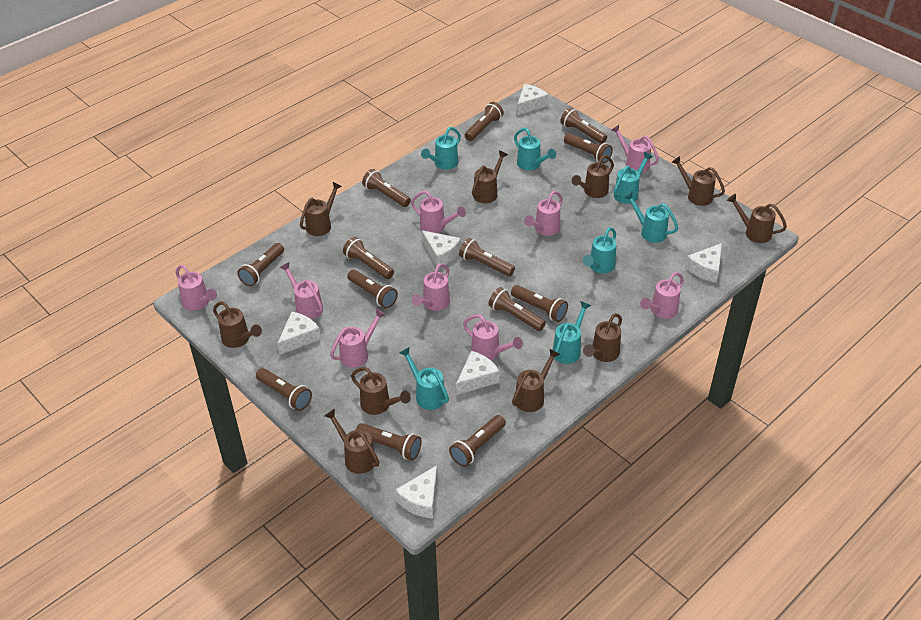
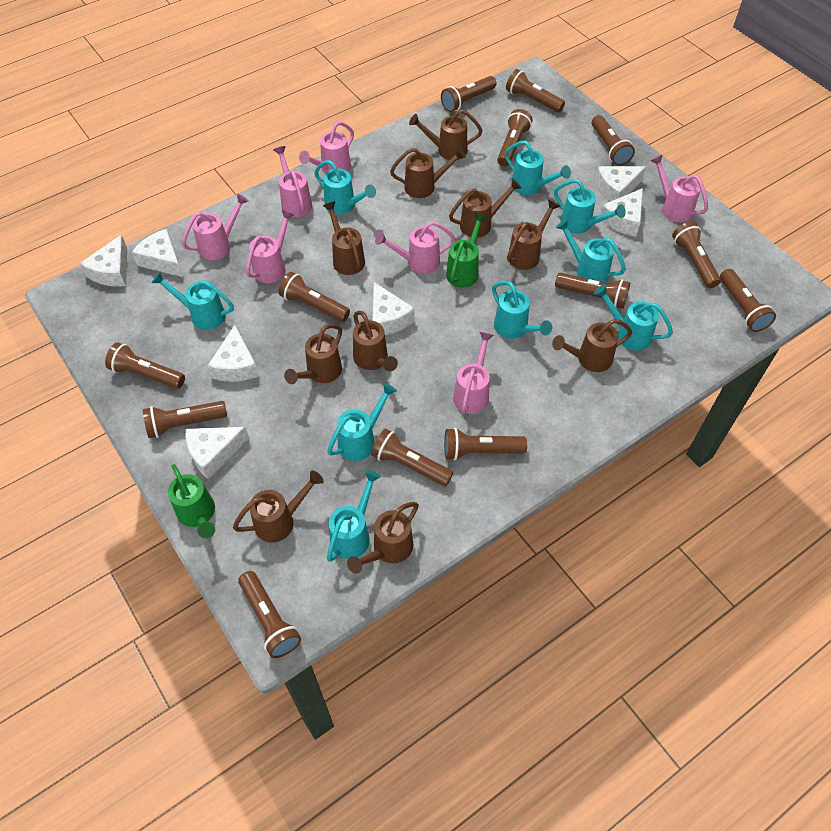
green watering can: none = 0 -> [168,464,215,538] [446,213,487,288] = 2
pink watering can: [176,265,217,311] [280,262,323,319] [330,308,386,368] [411,191,466,233] [411,263,450,311] [463,314,523,360] [524,191,563,236] [611,125,659,173] [640,272,684,319] = 9 -> [182,193,249,260] [246,210,294,283] [273,146,312,217] [299,122,354,173] [375,221,455,274] [453,332,494,414] [650,154,708,223] = 7
turquoise watering can: [400,347,449,410] [421,127,461,170] [514,128,556,170] [553,301,591,364] [583,227,616,273] [614,152,653,204] [624,192,678,243] = 7 -> [152,272,234,330] [315,160,376,215] [327,383,397,461] [327,470,381,562] [492,281,552,339] [505,140,571,195] [554,179,626,234] [556,219,626,283] [594,284,673,351] = 9
white cheese: [277,312,321,355] [395,465,438,519] [422,230,461,266] [456,351,500,395] [517,84,549,115] [685,243,722,283] = 6 -> [80,235,127,287] [132,229,183,277] [186,427,249,479] [207,325,259,382] [372,282,415,335] [595,166,646,202] [600,188,643,237] = 7

